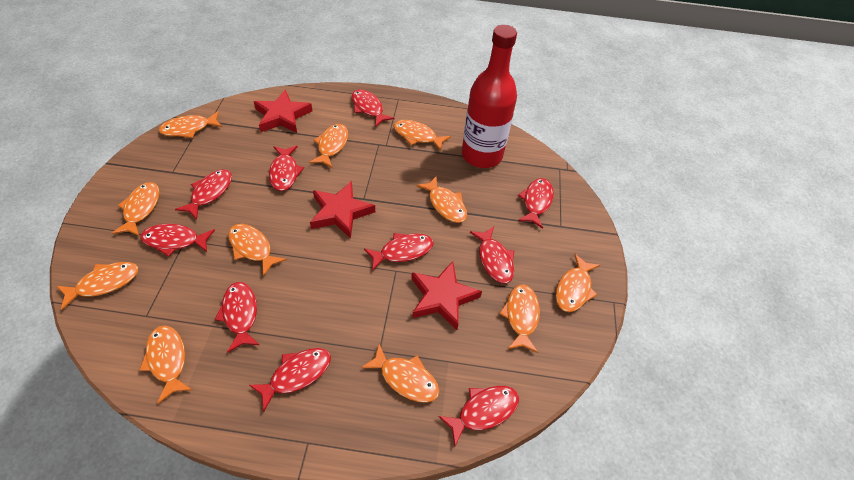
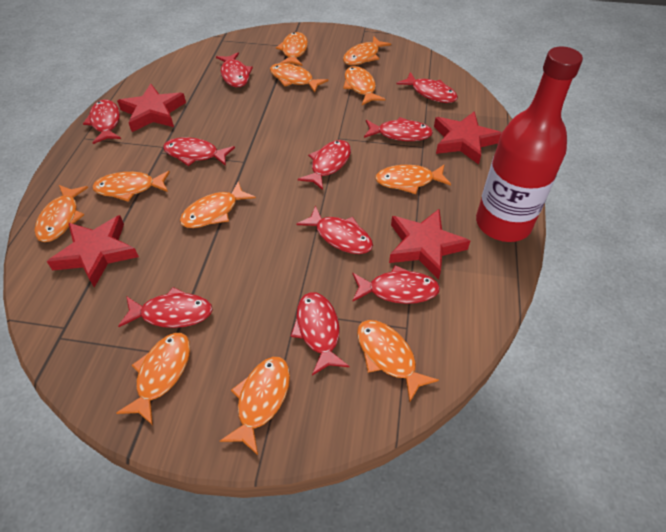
red star: [254,89,312,133] [310,181,375,239] [411,261,482,330] = 3 -> [47,215,139,287] [117,84,186,132] [389,209,470,280] [434,111,502,165] = 4

